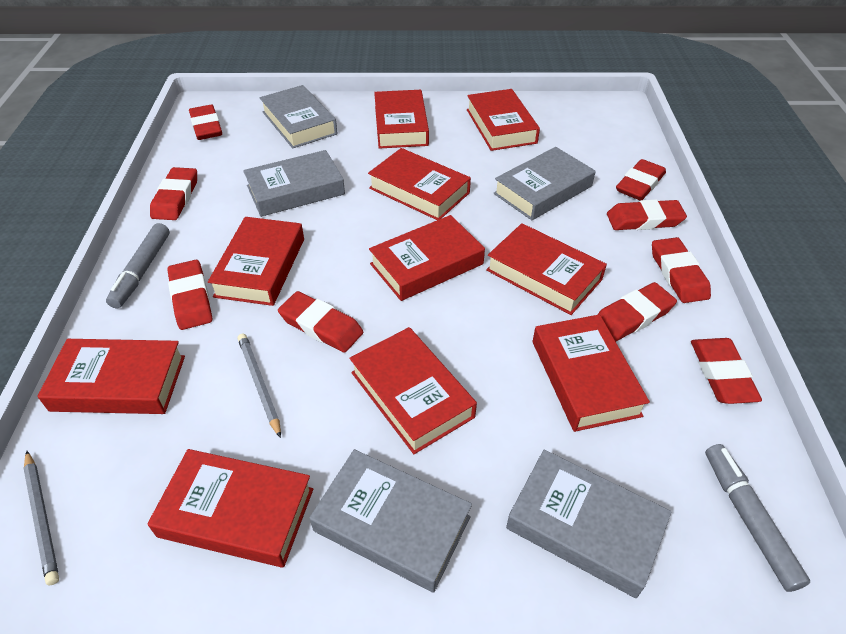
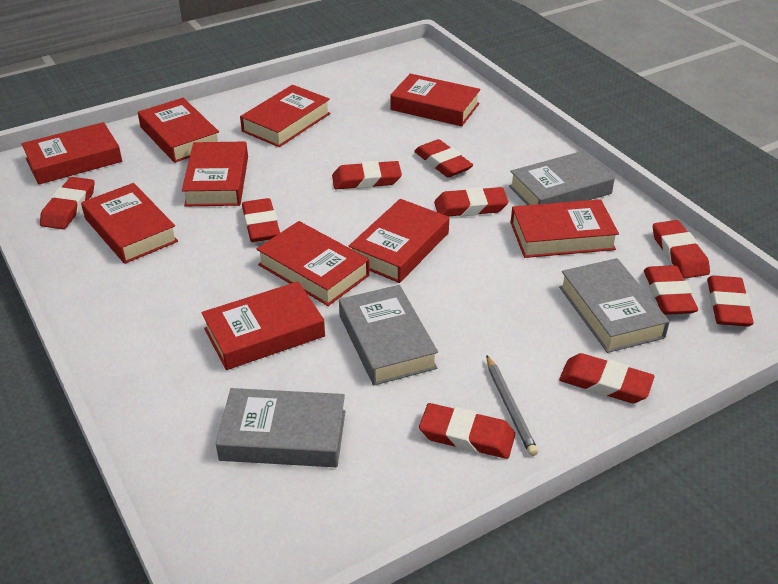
grey book: [243,150,345,217] [260,85,337,148] [309,449,472,593] [493,147,595,220] [506,450,672,598] = 5 -> [216,388,346,467] [339,285,438,385] [509,151,615,205] [559,258,670,353] = 4
grey marker: [106,223,170,308] [705,444,810,592] = 2 -> none = 0
grey pencil: [24,451,59,586] [238,334,281,438] = 2 -> [486,355,538,456] = 1
red eraser: [150,167,197,220] [167,260,212,330] [189,105,222,140] [278,291,363,353] [597,282,677,342] [607,200,687,230] [616,159,666,201] [652,237,711,303] [691,338,762,404] = 9 -> [40,177,95,229] [242,198,280,242] [332,161,402,189] [414,139,473,178] [419,403,515,459] [434,187,509,217] [559,353,655,403] [644,265,698,315] [653,220,710,278] [707,275,754,327] = 10

